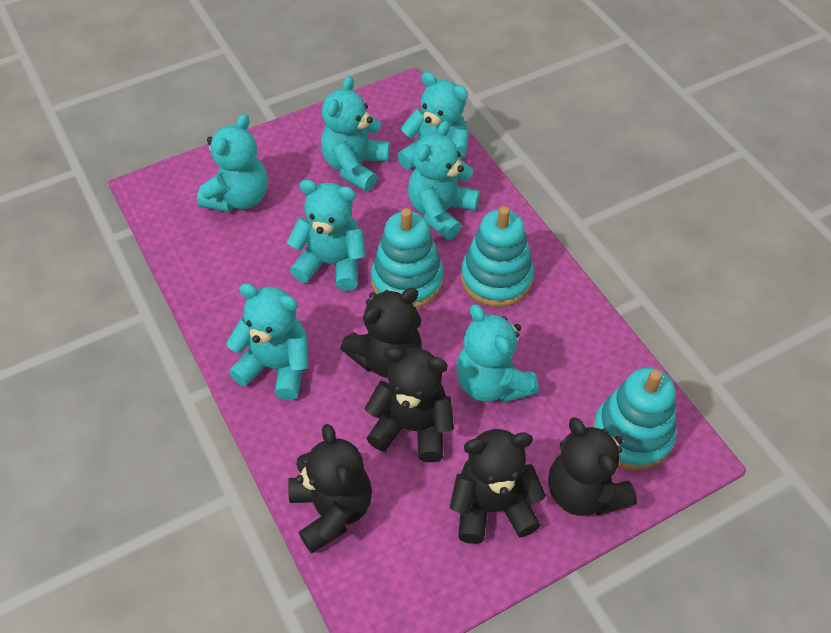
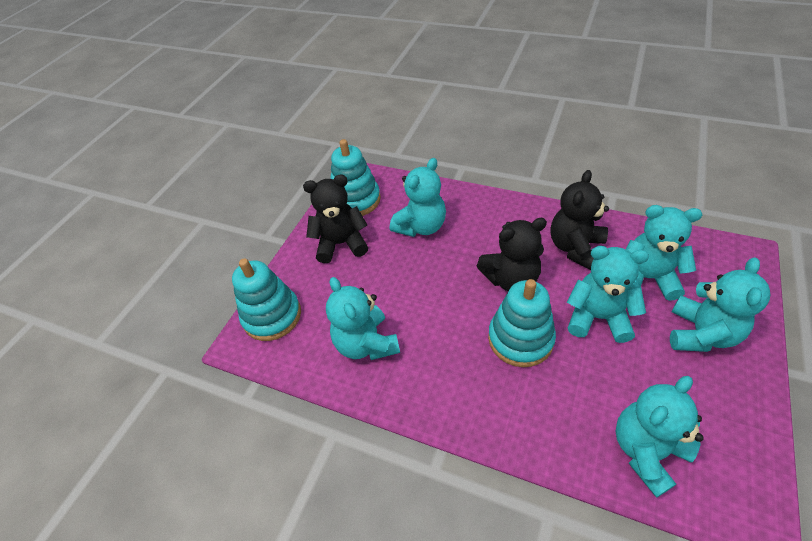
black teddy bear: [288,424,372,553] [341,288,422,378] [364,347,454,462] [450,429,546,544] [548,417,637,516] = 5 -> [303,174,368,263] [477,218,547,291] [551,170,609,270] = 3
turquoise teddy bear: [197,114,268,212] [226,283,308,400] [287,180,366,291] [321,76,390,191] [397,72,469,169] [408,121,480,240] [456,304,539,403] = 7 -> [326,277,400,360] [390,158,446,237] [567,246,649,343] [615,376,704,498] [626,205,702,301] [670,258,770,352] = 6

